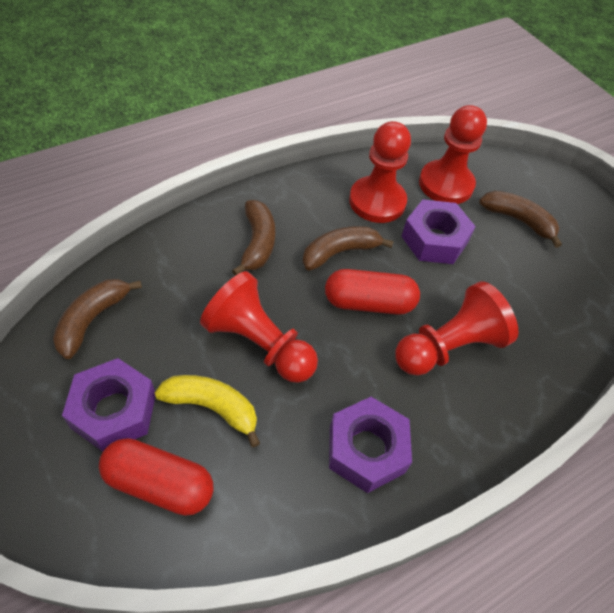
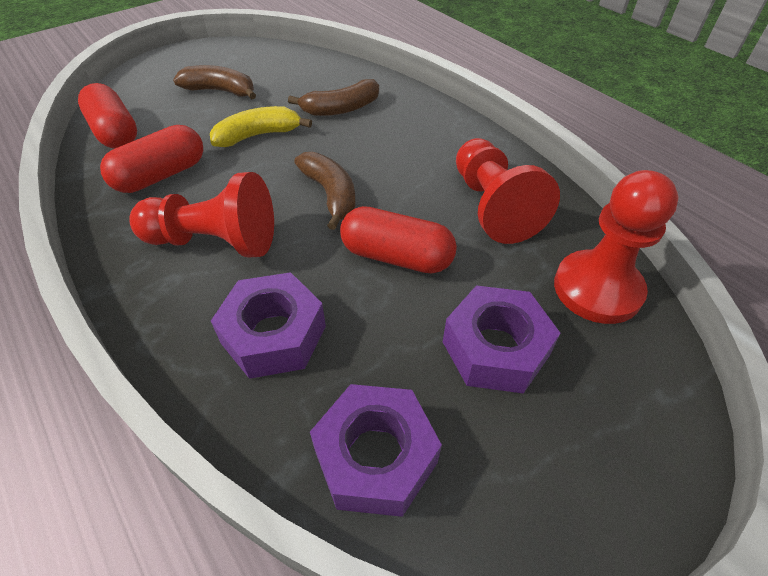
brown banana: [53,279,142,359] [232,200,275,276] [303,226,394,271] [479,191,562,248] = 4 -> [173,65,256,99] [288,79,379,116] [294,152,356,230] = 3
red capsule: [99,438,213,516] [325,269,420,315] = 2 -> [78,83,137,149] [100,125,203,193] [340,206,457,274] = 3
red pawn: [200,271,318,383] [349,121,411,223] [395,281,519,375] [419,105,487,204] = 4 -> [129,172,274,257] [456,138,560,244] [554,170,679,324] = 3

